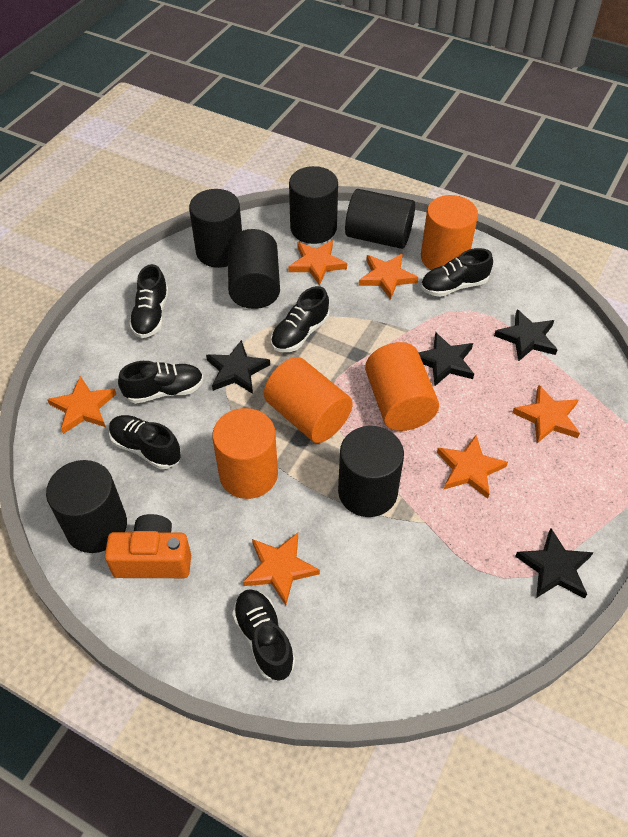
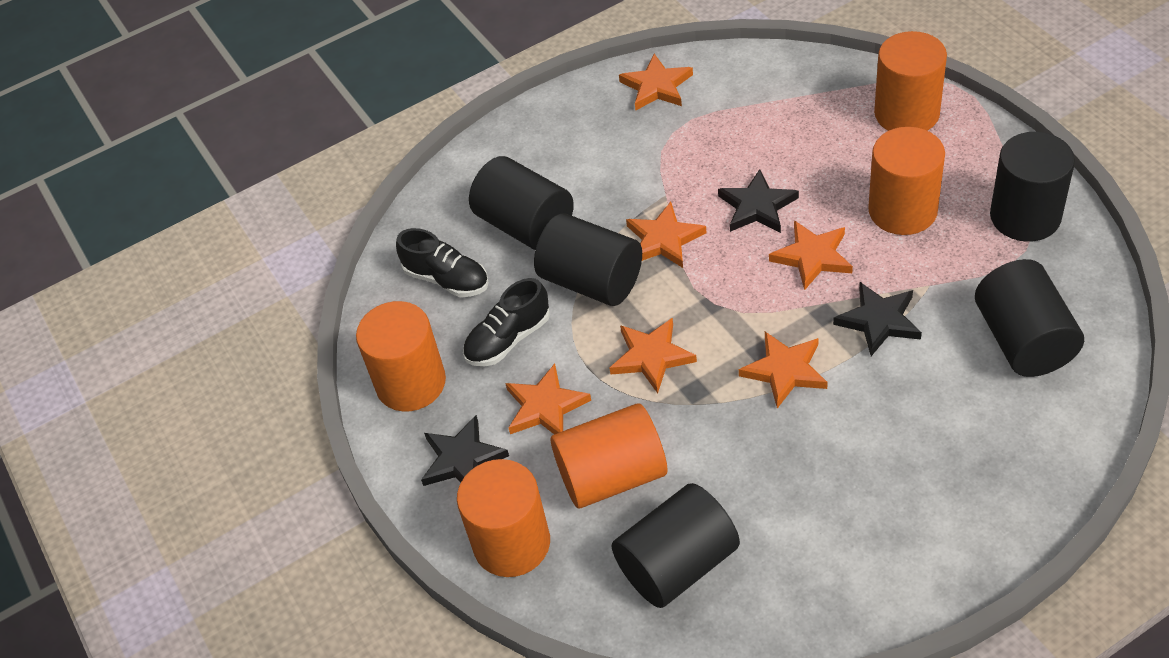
black cylinder: [46,460,127,553] [189,189,242,268] [228,229,280,309] [289,166,338,244] [338,426,404,517] [345,189,415,249] = 6 -> [469,156,574,250] [534,213,642,306] [611,483,740,608] [975,259,1084,377] [990,132,1075,242] = 5
black shoe: [109,415,181,469] [118,361,204,404] [129,264,169,338] [232,589,295,681] [271,286,329,352] [421,248,493,297] = 6 -> [396,228,489,297] [463,278,550,366] = 2
black star: [206,340,270,394] [418,332,474,386] [494,309,558,362] [515,528,594,599] = 4 -> [421,415,509,486] [718,169,799,233] [833,282,922,356] = 3
orange camera: [105,514,191,578] = 1 -> none = 0
orange cylinder: [212,408,278,499] [264,357,353,443] [365,342,439,431] [421,195,478,270] = 4 -> [356,301,446,412] [457,459,550,577] [551,403,667,509] [868,127,945,235] [874,31,947,131] = 5

